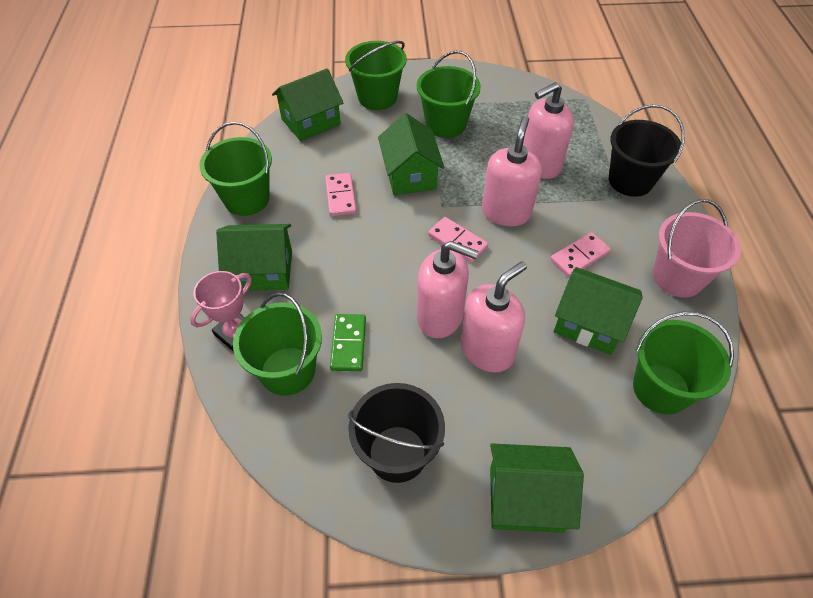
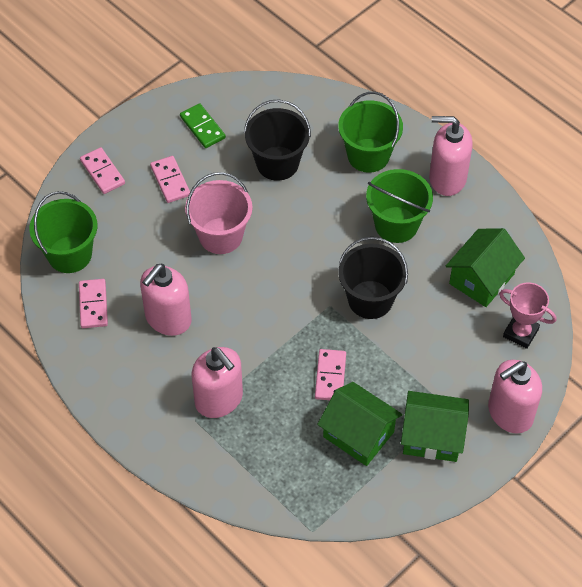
green bucket: [199,122,272,216] [233,293,322,396] [345,41,407,110] [417,51,481,138] [633,312,734,414] = 5 -> [29,191,97,273] [338,91,403,173] [366,169,433,243] = 3
green house: [216,224,292,291] [272,68,343,141] [378,113,445,195] [490,443,584,533] [554,267,643,355] = 5 -> [317,382,402,466] [401,391,469,462] [446,228,525,307] = 3
pink domino: [325,173,357,216] [428,217,488,263] [550,232,611,277] = 3 -> [79,279,108,328] [80,147,125,194] [150,156,190,203] [315,349,346,400] = 4

